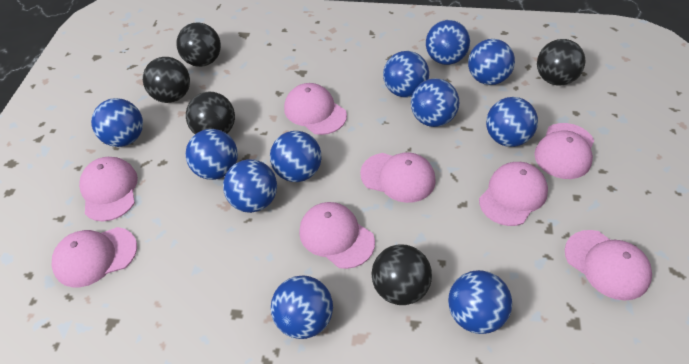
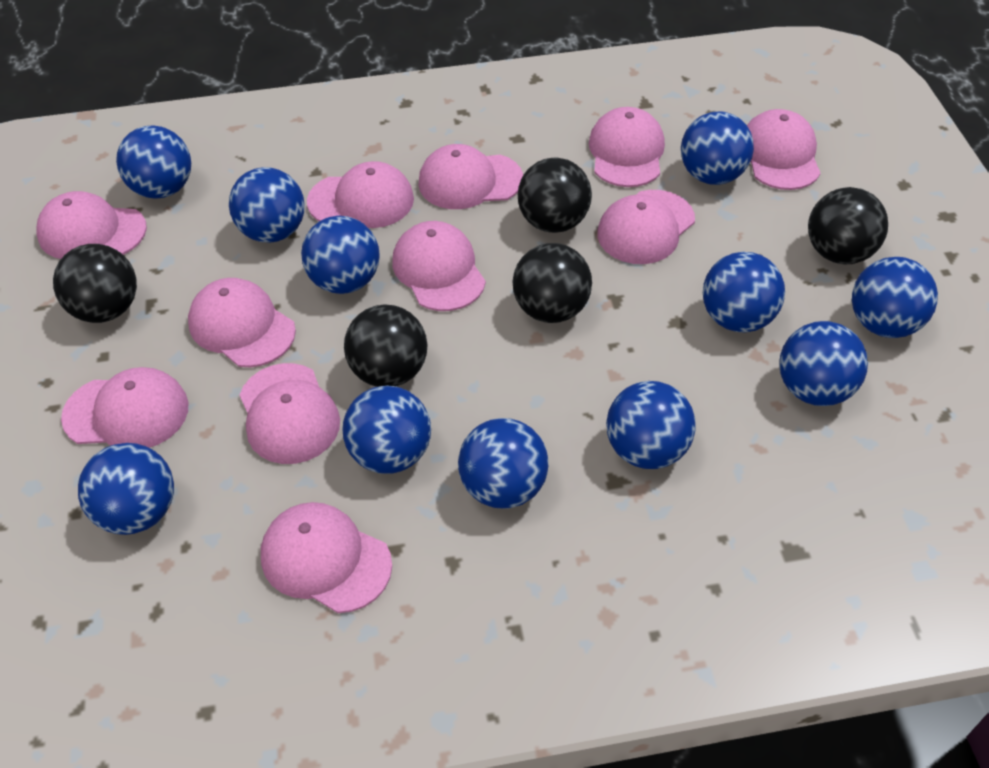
pink cap: [52,227,137,287] [79,157,138,221] [284,83,347,135] [299,202,375,269] [360,152,436,203] [479,162,548,226] [534,123,594,179] [565,230,652,300] = 8 -> [36,191,147,259] [61,367,189,448] [188,278,296,367] [240,363,340,464] [261,502,392,613] [307,161,414,228] [392,221,486,311] [418,144,523,209] [589,107,665,187] [597,190,695,264] [747,109,820,190] = 11

